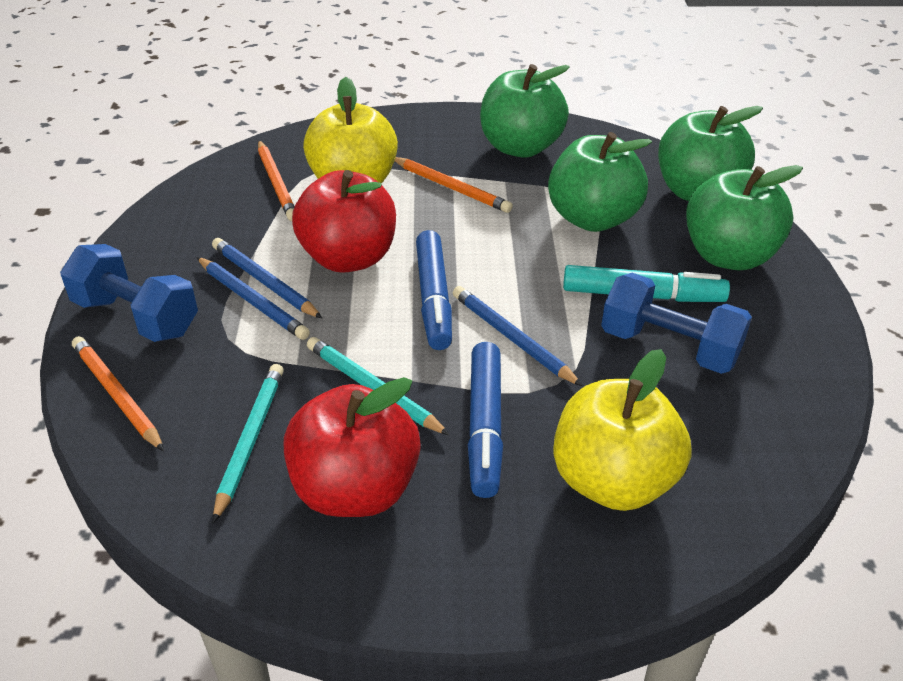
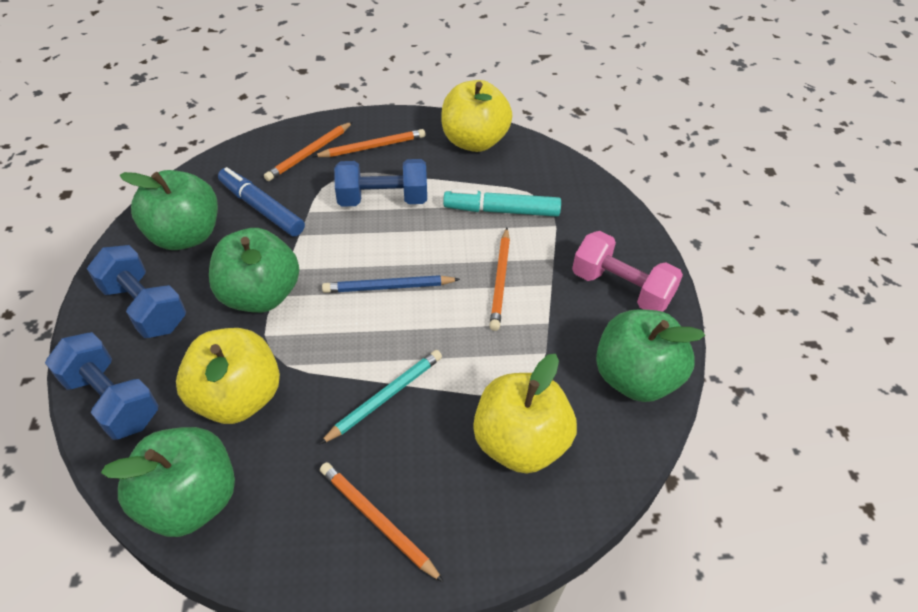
blue dumbbell: [60,244,198,342] [601,273,752,374] = 2 -> [45,332,159,440] [87,245,186,338] [334,159,427,207] = 3
blue marker: [416,230,452,350] [468,342,503,498] = 2 -> [218,167,305,236] = 1
blue pencil: [197,257,310,340] [212,238,322,318] [453,286,582,386] = 3 -> [322,275,460,293] = 1
orange pencil: [72,336,164,451] [258,141,295,221] [395,157,513,213] = 3 -> [264,122,353,181] [313,129,425,157] [320,462,444,583] [490,228,510,331] = 4
pink dumbbell: none = 0 -> [572,231,683,312] = 1
red apple: [283,377,421,517] [292,170,396,273] = 2 -> none = 0
turquoise pencil: [213,364,284,523] [307,337,450,435] = 2 -> [319,350,442,445] = 1
yellow apple: [303,77,398,184] [553,349,692,511] = 2 -> [176,328,280,424] [441,80,512,152] [473,354,577,474] = 3

